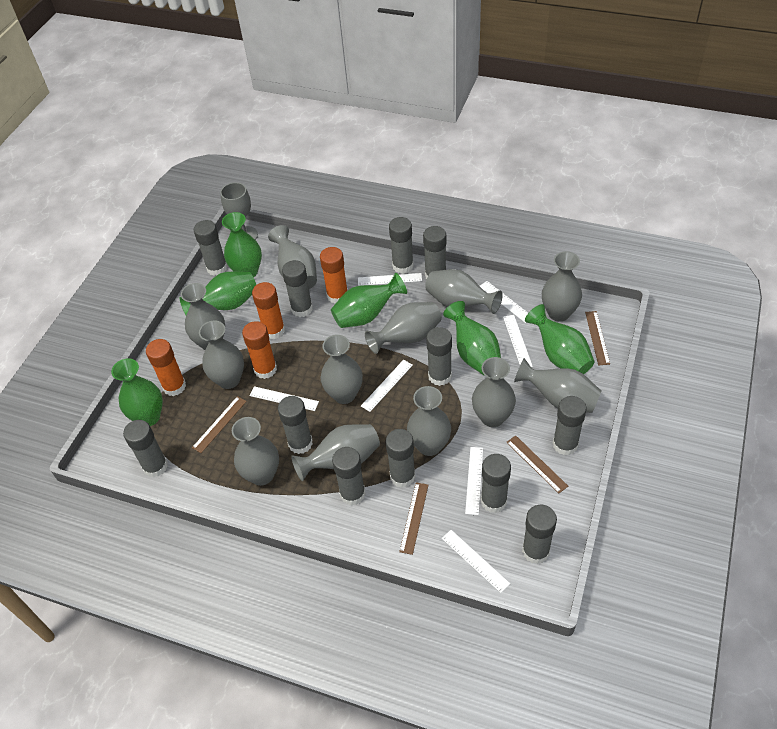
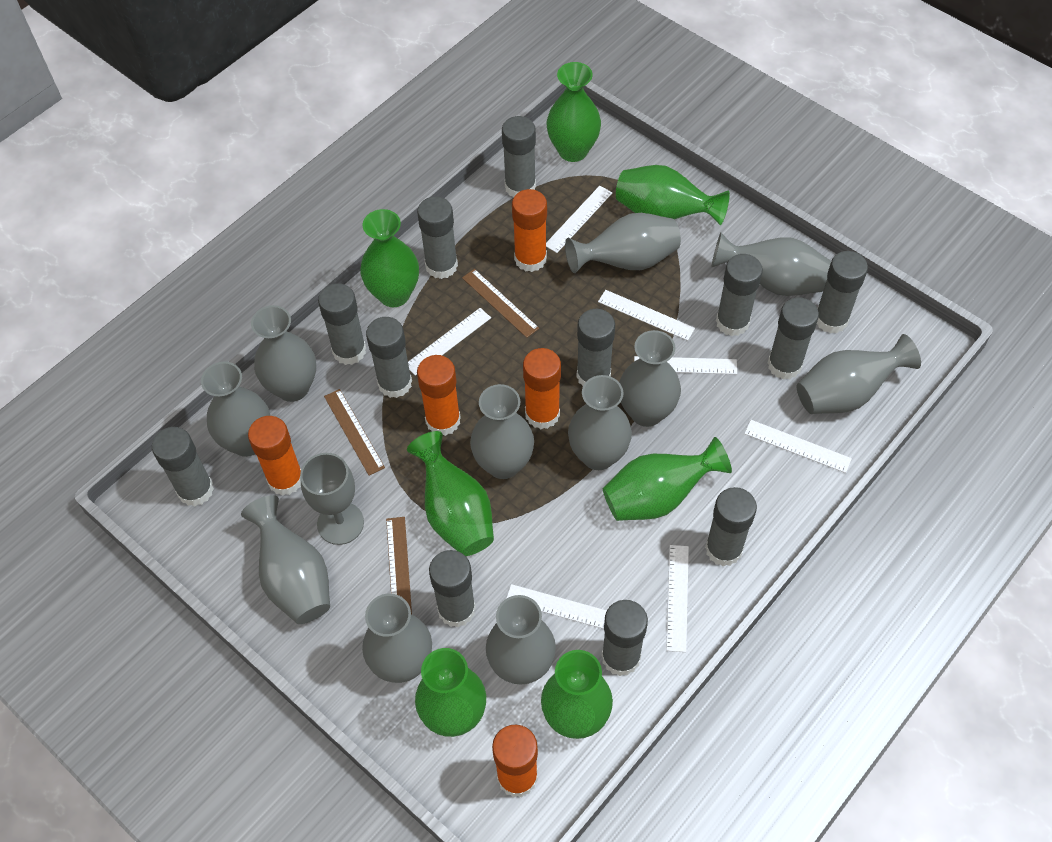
brown ruler: [192,396,247,453] [399,482,428,555] [506,435,568,493] [585,311,610,365] = 4 -> [324,389,385,476] [386,517,412,614] [462,269,539,338] = 3
green vase: [111,358,163,426] [180,271,256,315] [222,212,262,277] [331,273,407,328] [443,301,501,375] [525,304,595,374] = 6 -> [360,209,419,307] [407,431,494,556] [415,648,486,737] [541,650,613,739] [547,62,601,162] [603,437,732,521] [616,165,730,225] = 7
grey vase: [181,283,225,350] [199,321,244,389] [232,417,279,486] [268,225,317,289] [291,424,380,481] [321,335,363,404] [365,302,442,354] [407,386,451,456] [425,269,503,314] [472,357,516,427] [514,358,602,413] [542,251,582,322] = 12 -> [201,362,270,457] [241,495,330,624] [251,305,316,402] [362,593,432,683] [470,384,534,479] [486,595,556,685] [565,213,681,273] [568,375,632,470] [619,330,681,427] [712,233,831,296] [797,334,921,414] = 11
orange glue stick: [146,339,186,396] [242,321,277,379] [252,282,285,339] [320,247,348,304] = 4 -> [248,416,301,496] [417,355,461,436] [492,725,538,797] [512,189,547,272] [523,348,561,429] = 5

